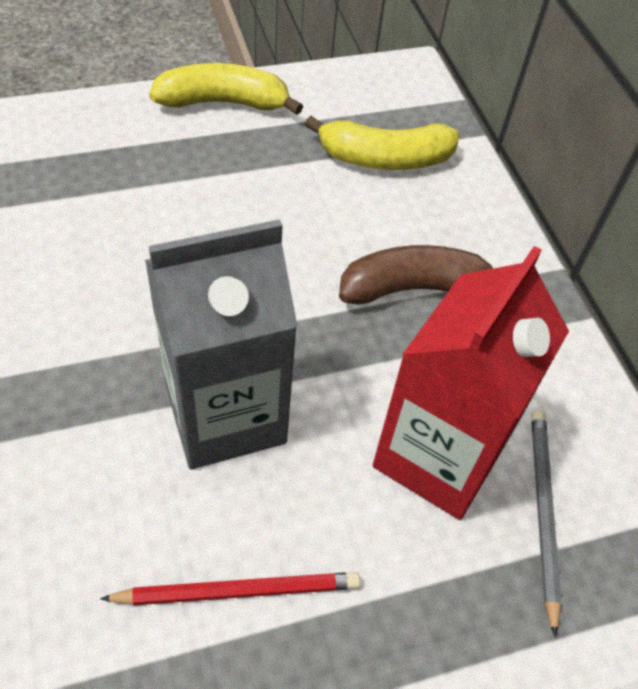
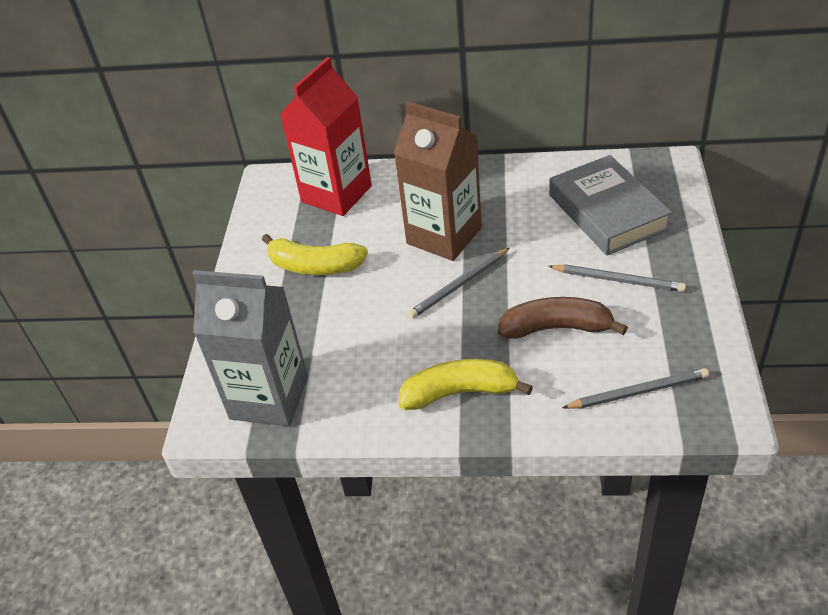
brown carton: none = 0 -> [394,101,482,261] = 1
grey book: none = 0 -> [549,155,672,255] = 1
grey pencil: [531,410,562,637] = 1 -> [408,248,509,318] [548,264,686,292] [562,368,709,409] = 3
red pencil: [100,572,360,605] = 1 -> none = 0

